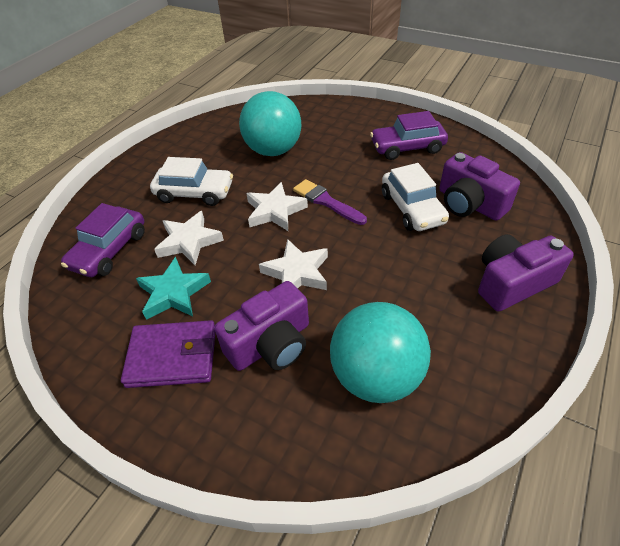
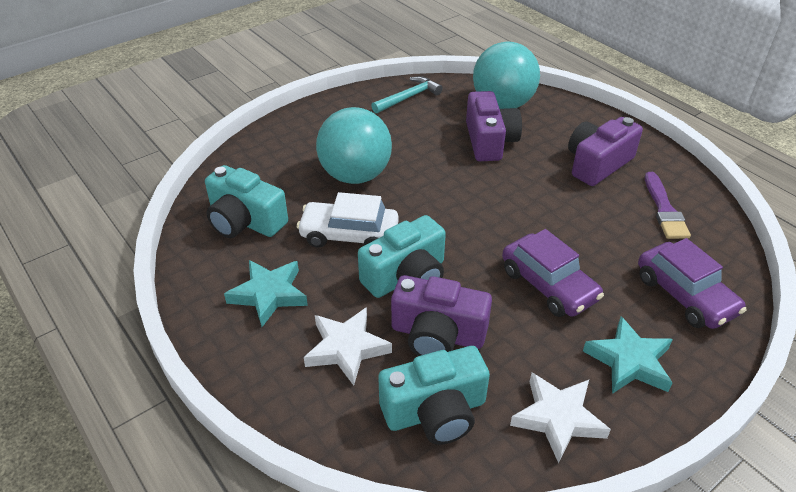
purple wallet: [121,320,215,388] = 1 -> none = 0
turquoise camera: none = 0 -> [205,165,288,238] [358,215,446,298] [378,346,490,445] = 3
turquoise hammer: none = 0 -> [371,76,443,113] = 1
turquoise star: [136,257,211,320] = 1 -> [224,260,308,327] [583,316,673,394] = 2
white car: [150,157,233,206] [382,163,449,231] = 2 -> [297,192,399,248] = 1
white star: [154,211,224,265] [246,182,308,231] [259,239,328,290] = 3 -> [304,307,392,386] [510,373,611,463] = 2

